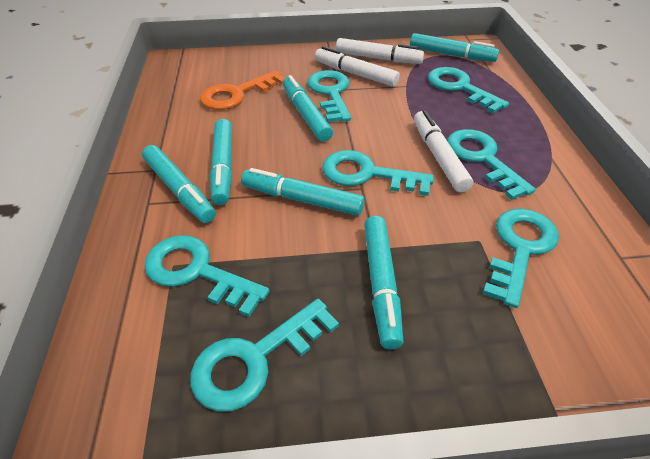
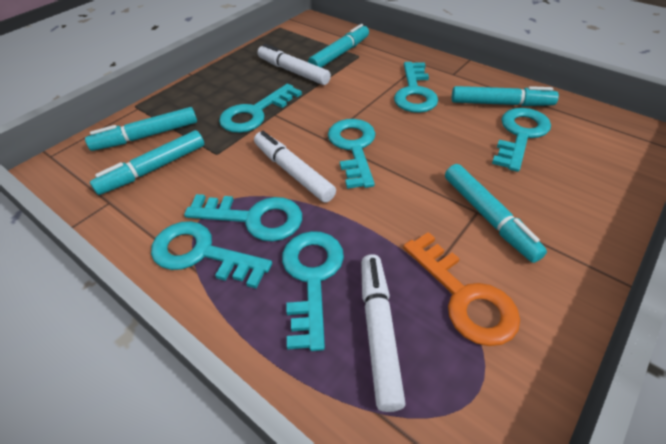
turquoise marker: [142,145,216,223] [210,119,232,205] [241,168,365,216] [283,75,333,142] [364,216,404,350] [410,33,499,62] = 6 -> [85,107,197,151] [90,130,204,195] [308,24,369,68] [445,164,547,263] [452,86,559,106] = 5

